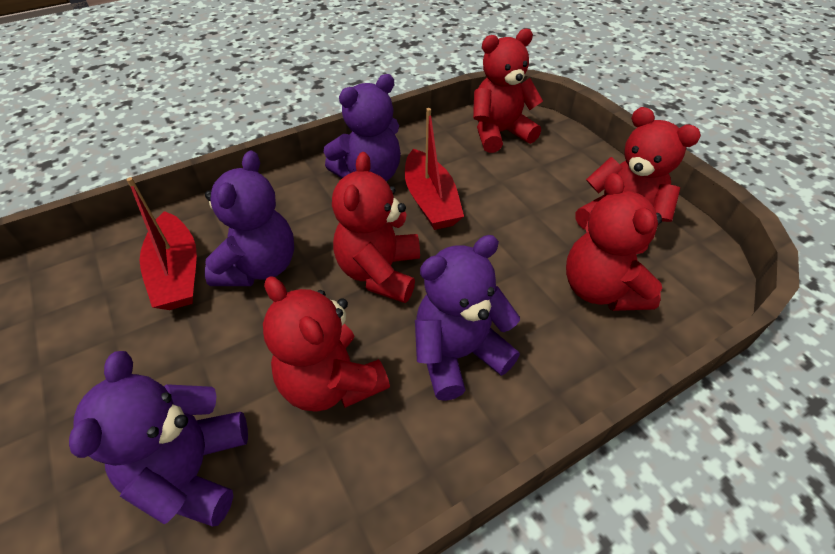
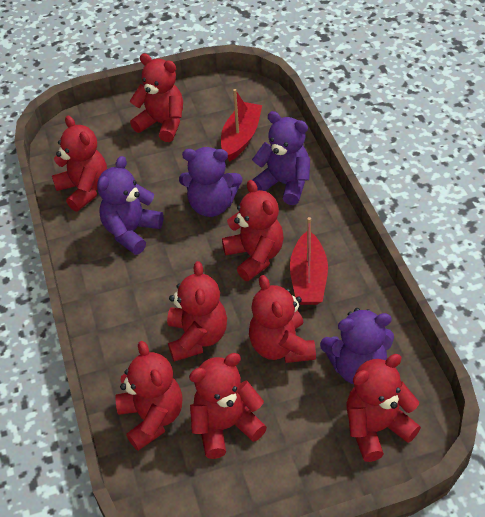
red teddy bear: [263,276,390,412] [332,152,420,303] [473,29,543,153] [566,173,662,311] [575,107,701,254] = 5 -> [52,116,107,212] [115,341,183,451] [130,53,183,142] [167,261,227,362] [189,353,267,459] [222,180,284,281] [249,275,316,363] [346,354,421,462] = 8

